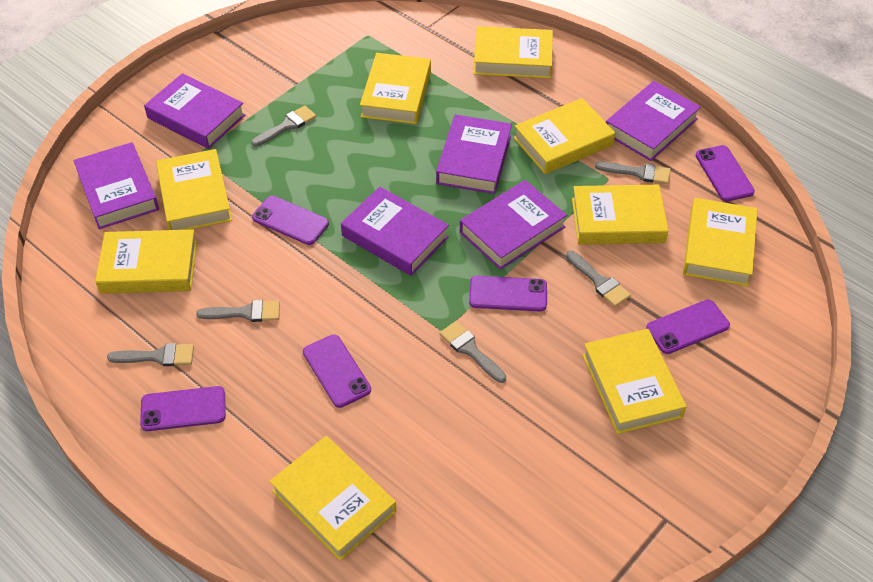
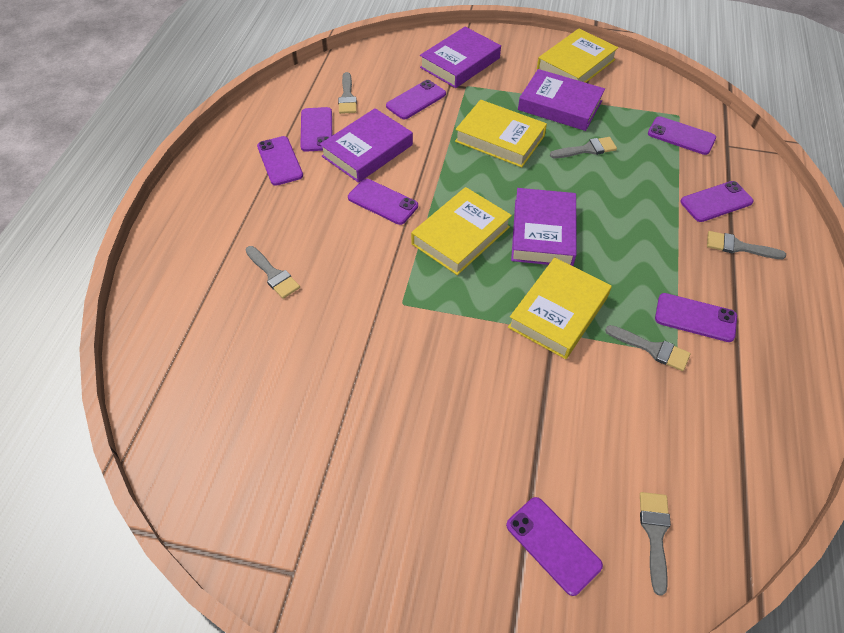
purple book: [73,142,159,229] [144,73,245,149] [341,187,449,276] [436,114,512,194] [460,180,567,270] [606,81,701,161] = 6 -> [320,108,413,183] [420,27,501,88] [511,188,576,266] [518,69,605,131] = 4
purple phone: [140,386,226,431] [252,196,329,245] [303,334,371,408] [469,276,547,311] [646,300,730,354] [695,145,755,202] = 6 -> [257,136,303,186] [300,107,332,152] [348,179,418,225] [386,80,446,119] [506,497,603,596] [648,116,716,155] [655,293,737,342] [680,181,754,222] = 8
yellow book: [95,229,197,294] [156,149,232,230] [269,436,396,561] [360,53,431,124] [474,26,553,79] [514,98,615,174] [572,185,669,245] [582,329,687,434] [683,198,758,286] = 9 -> [411,187,512,275] [455,100,547,167] [508,257,612,359] [537,29,618,83] = 4

